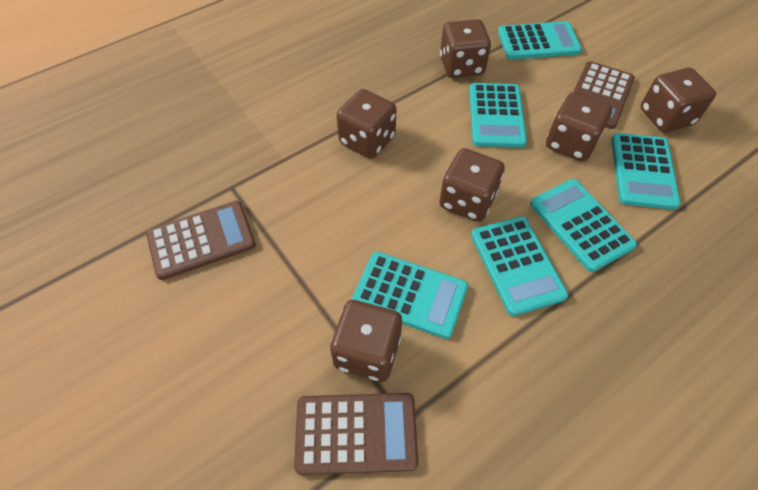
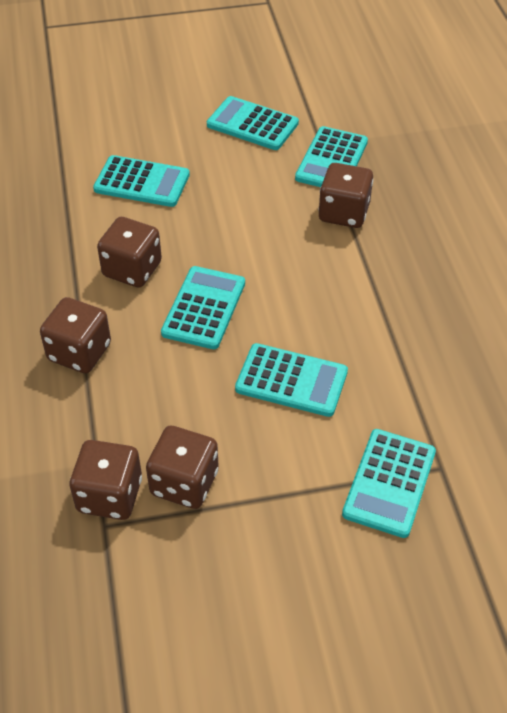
brown calculator: [146,201,256,280] [294,393,418,475] [573,61,635,129] = 3 -> none = 0
brown dice: [330,300,402,382] [336,89,397,159] [439,148,505,222] [440,19,491,78] [546,92,612,161] [641,68,716,133] = 6 -> [40,297,111,373] [70,440,142,520] [97,217,162,288] [146,426,219,509] [318,163,373,228] = 5

